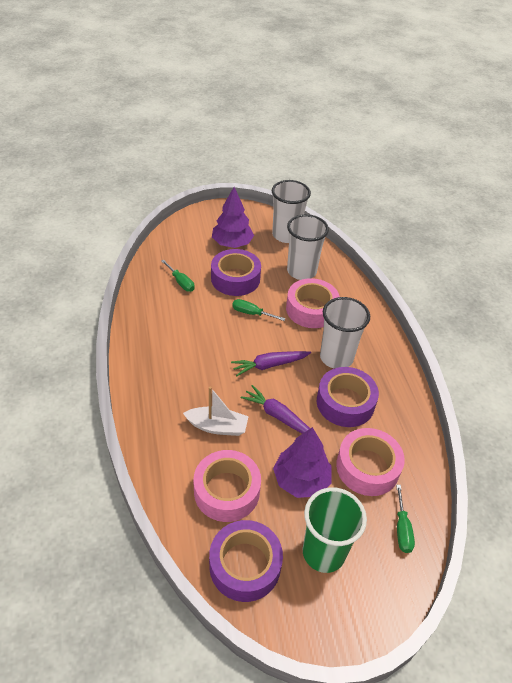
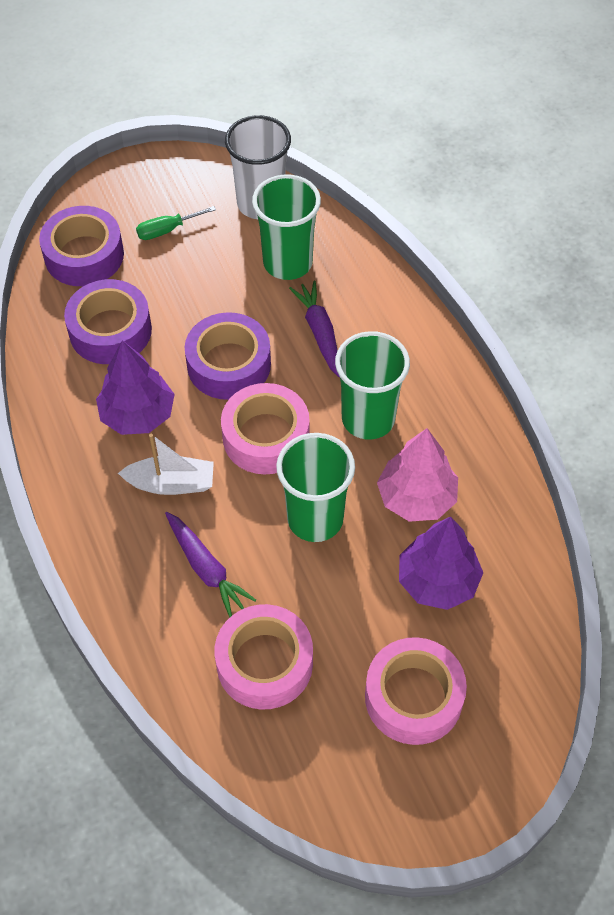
green cup: [303,487,367,573] = 1 -> [252,174,321,280] [276,433,355,542] [335,331,410,440] = 3
green screwdriver: [161,260,195,292] [232,299,285,321] [396,485,415,553] = 3 -> [136,206,216,240] = 1
pink tree: none = 0 -> [377,428,458,522] = 1
white cup: [272,180,311,243] [287,214,329,280] [320,297,370,368] = 3 -> [225,115,291,219] = 1

